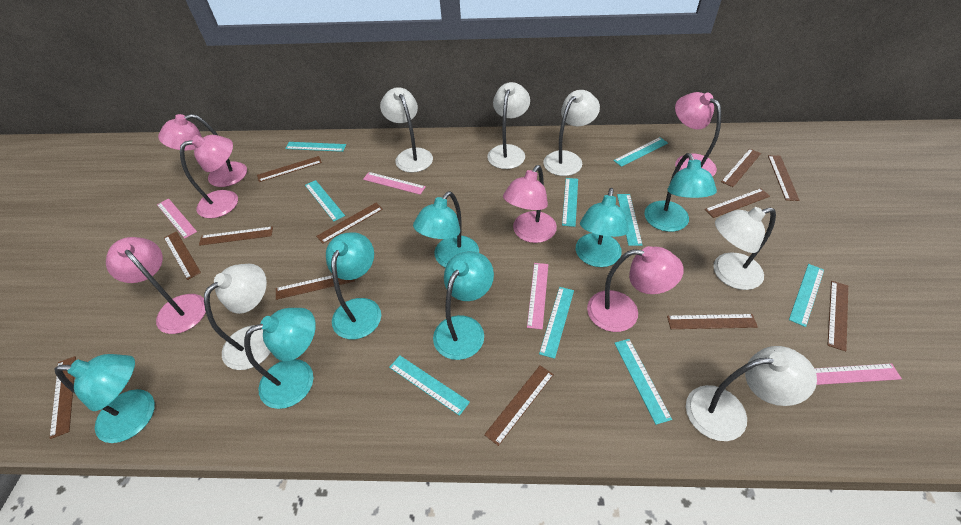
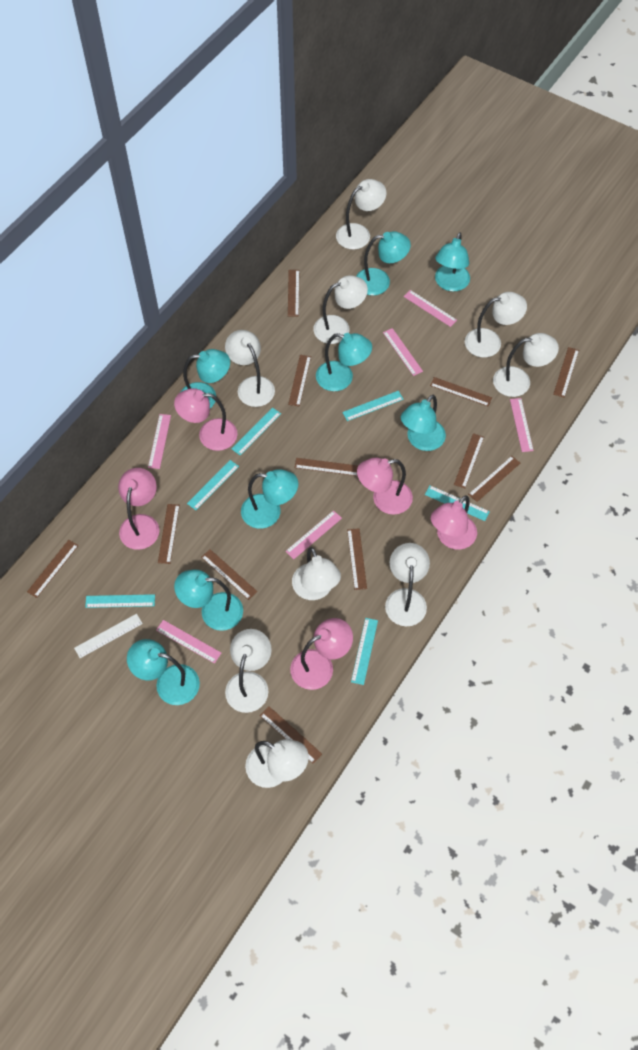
pink lamp: [106,237,206,334] [158,114,247,187] [180,135,238,218] [503,165,557,243] [587,246,684,332] [675,92,721,177] = 6 -> [118,468,159,550] [174,388,238,451] [290,618,353,690] [357,457,413,515] [431,495,477,550] = 5
pink ruler: [157,198,197,238] [363,172,426,195] [527,263,548,329] [814,363,902,385] = 4 -> [148,414,171,469] [156,620,221,664] [285,510,342,559] [383,328,423,376] [403,290,457,327] [510,398,534,452] = 6
turquoise lamp: [55,354,155,443] [244,308,316,409] [326,232,381,339] [413,191,479,268] [433,251,494,360] [576,188,629,267] [644,153,717,232] = 7 -> [127,639,200,705] [174,570,243,631] [181,349,230,408] [241,469,298,529] [316,333,372,391] [356,231,411,296] [401,395,446,451] [435,232,470,291] = 8
turquoise ruler: [285,142,346,152] [305,180,345,221] [389,356,470,416] [539,287,574,359] [562,178,578,227] [613,137,668,167] [614,339,672,425] [617,194,642,246] [789,264,824,327] = 9 -> [85,594,155,608] [187,460,239,510] [232,408,281,455] [342,391,404,421] [351,618,378,685] [425,486,490,521] = 6
white lamp: [204,264,271,370] [380,87,433,173] [487,82,530,169] [543,90,600,176] [686,346,817,441] [713,207,776,290] = 6 -> [225,330,275,407] [225,629,272,713] [245,739,309,788] [292,547,341,600] [313,275,368,344] [336,179,387,250] [385,543,430,626] [465,292,527,358] [493,333,559,397] = 9
white ruler: none = 0 -> [74,614,143,658] = 1

